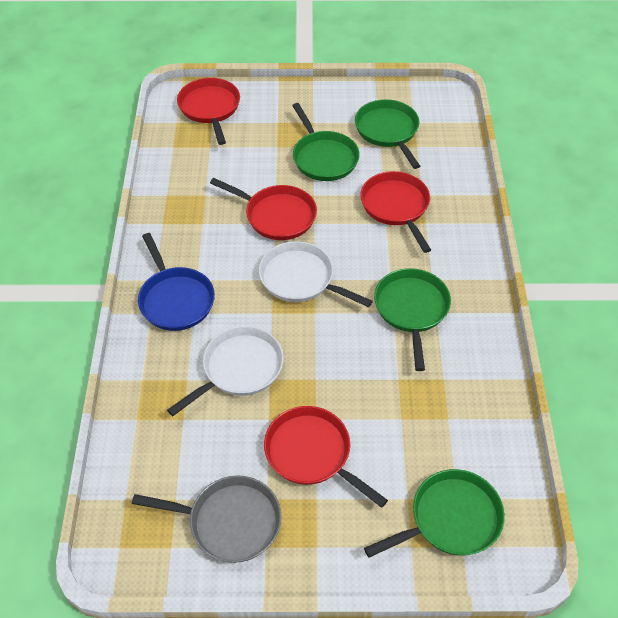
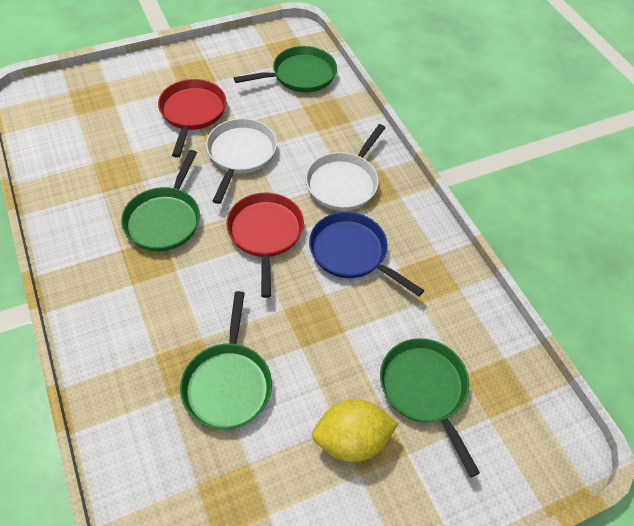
grey pan: [132,475,282,563] = 1 -> none = 0
red pan: [177,78,240,145] [210,178,317,240] [264,406,388,508] [360,171,431,253] = 4 -> [158,79,226,158] [226,192,304,298] = 2
yellow lemon: none = 0 -> [312,399,398,462] = 1

